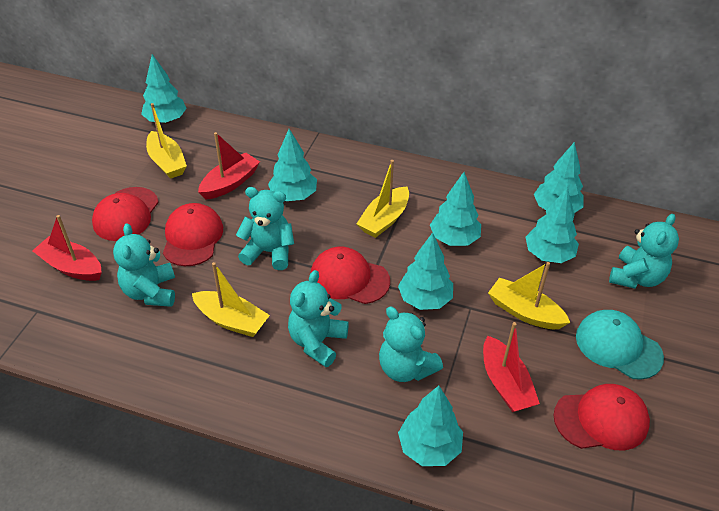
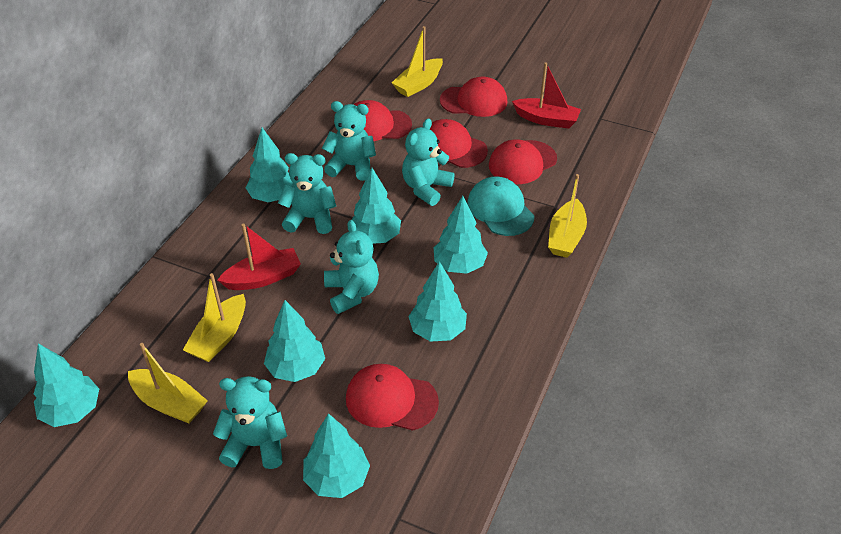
red boat: [32,215,102,281] [198,132,260,200] [483,322,540,412] = 3 -> [218,224,301,290] [512,62,581,129] = 2
red cap: [92,187,159,241] [163,203,223,266] [310,247,390,304] [553,384,650,450] = 4 -> [346,364,439,431] [353,100,412,141] [429,119,488,168] [440,77,507,117] [489,139,557,184] = 5

